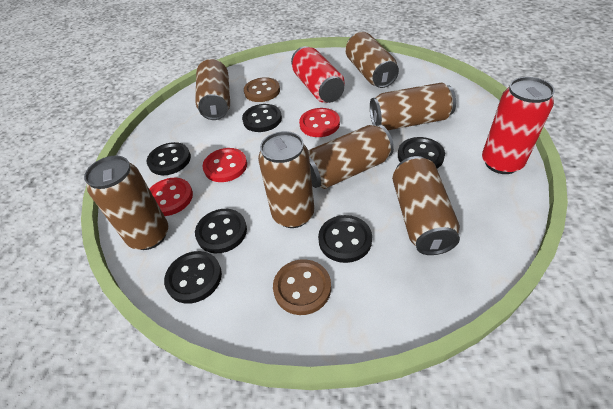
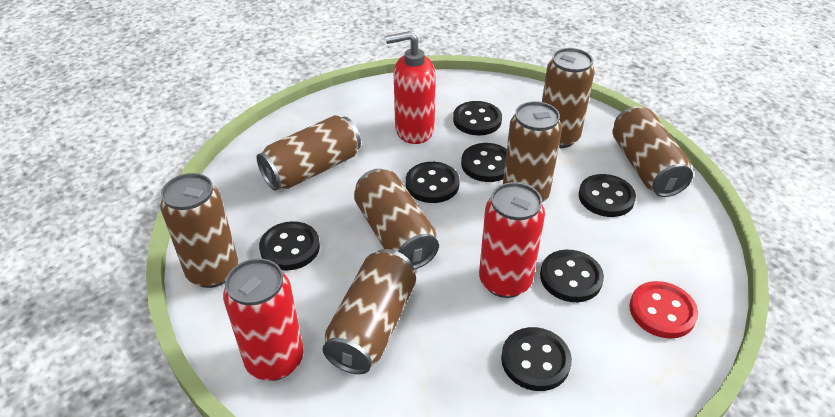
black button: [147,142,191,175] [164,251,222,304] [195,209,247,253] [242,104,282,132] [318,215,372,263] [398,137,445,168] = 6 -> [259,221,320,271] [406,162,460,203] [453,101,502,135] [461,143,507,182] [501,327,572,391] [540,250,604,302] [579,174,636,217] = 7
brown button: [244,77,280,102] [273,259,331,315] = 2 -> none = 0
red button: [149,178,193,216] [202,148,247,182] [299,108,340,137] = 3 -> [629,281,698,338] = 1
red soap dispenser: none = 0 -> [385,31,436,144] = 1

